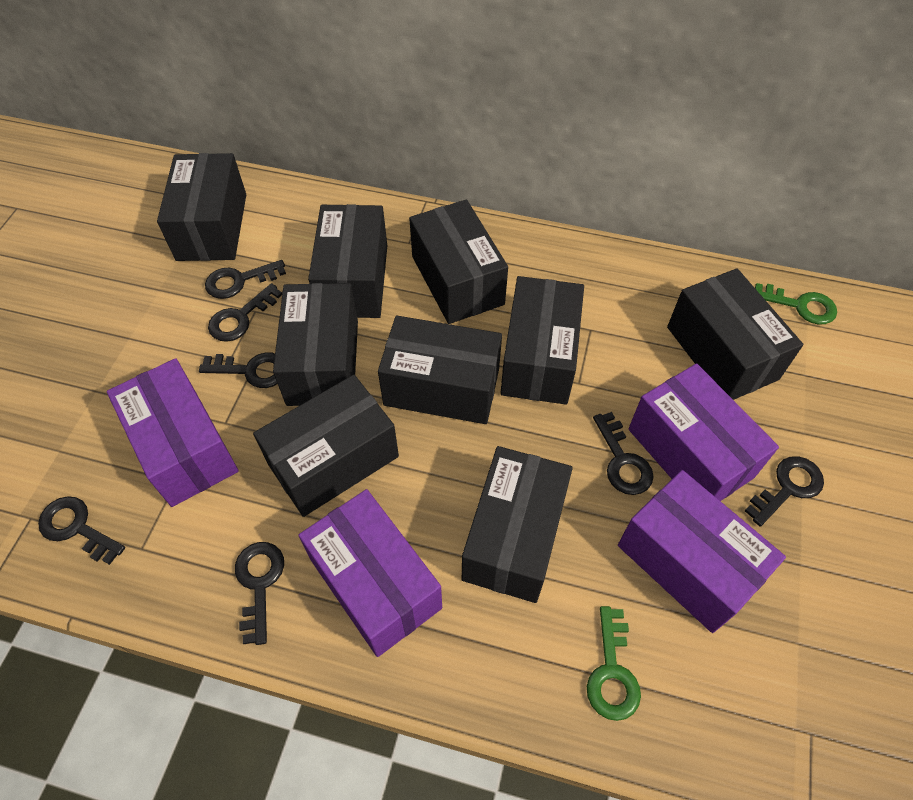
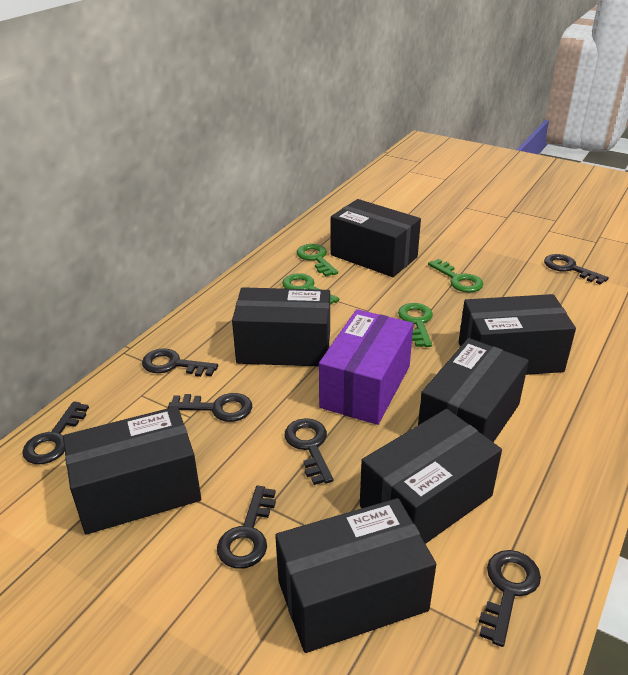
black box: [157,153,246,261] [253,375,399,517] [273,283,358,406] [308,204,387,318] [378,316,502,424] [409,200,508,324] [462,446,573,603] [500,276,584,405] [667,268,803,400] = 9 -> [63,406,201,535] [232,287,330,366] [275,498,436,653] [330,199,421,277] [360,409,502,544] [418,338,529,442] [459,294,576,375] = 7
green key: [587,606,641,721] [755,283,837,325] = 2 -> [282,273,339,305] [297,244,338,277] [398,303,433,347] [428,259,483,292] = 4
purple box: [107,358,239,507] [298,489,442,657] [618,470,786,633] [628,363,779,501] = 4 -> [319,309,413,425] = 1

